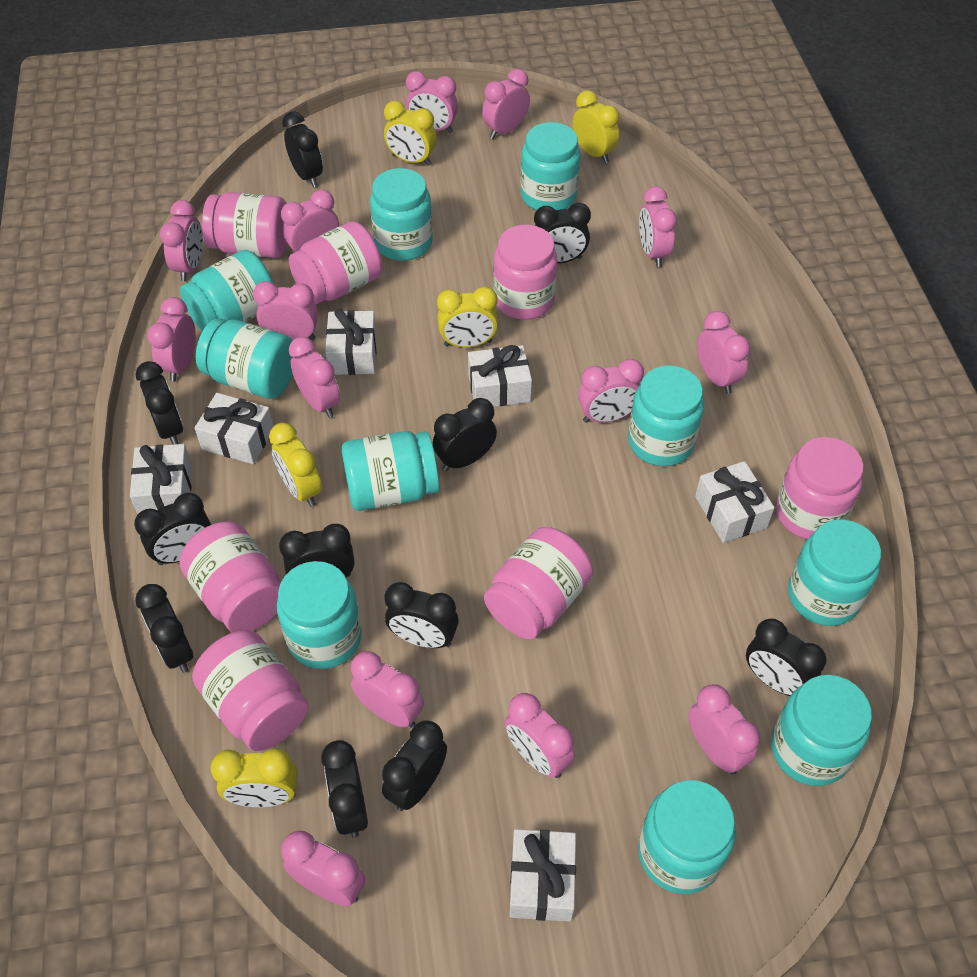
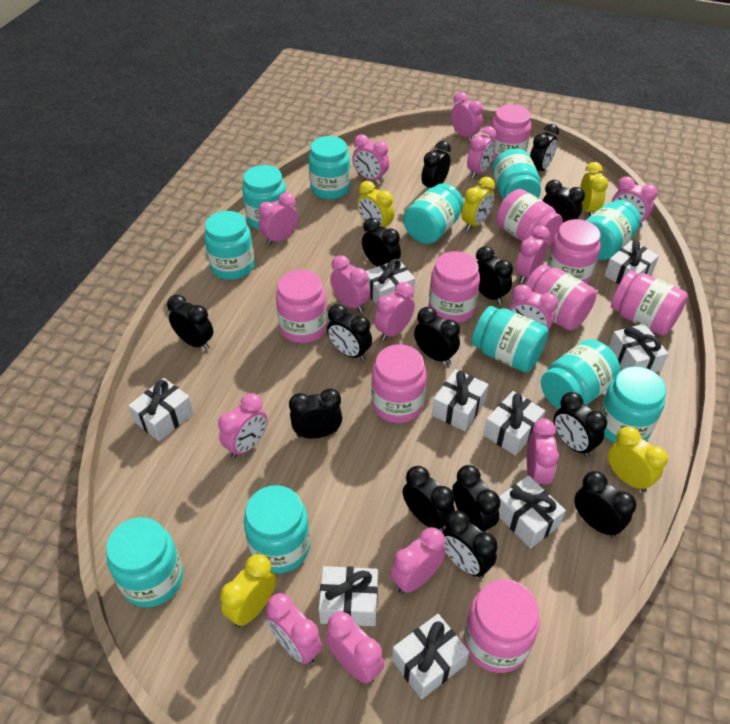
black clock: [134,492,211,565] [135,361,183,445] [135,584,193,673] [279,524,354,577] [282,111,323,187] [321,740,368,838] [382,720,447,811] [385,582,459,648] [433,398,497,471] [534,203,591,263] [746,618,826,696] = 11 -> [167,295,213,350] [289,389,342,439] [327,304,372,361] [362,218,401,267] [403,466,455,532] [414,307,460,365] [421,141,451,190] [442,511,498,578] [452,465,501,533] [476,246,513,305] [530,124,559,171] [542,180,585,223] [553,392,607,457] [574,471,637,538] = 14
pink jar: [179,521,280,632] [192,630,308,751] [202,192,288,258] [289,221,382,304] [484,527,593,639] [493,225,557,320] [776,437,864,539] = 7 -> [276,270,327,343] [371,345,427,423] [429,251,480,323] [464,579,540,673] [490,104,531,161] [496,189,563,246] [525,264,596,330] [547,219,601,284] [611,271,688,335] = 9
turquoise jar: [180,250,274,331] [196,318,293,399] [277,561,362,669] [341,431,439,511] [370,168,433,261] [520,122,581,210] [628,365,704,466] [638,780,736,894] [771,675,872,786] [788,520,881,626] = 10 -> [106,517,183,607] [204,211,255,280] [242,165,286,230] [244,485,310,573] [309,136,350,200] [403,183,464,244] [472,306,549,372] [492,148,541,199] [541,339,620,409] [586,200,641,260] [599,366,666,443] = 11
white gift: [130,444,192,514] [195,393,274,464] [325,309,377,375] [468,345,532,407] [509,829,576,922] [695,461,775,543] = 6 -> [128,378,194,441] [319,566,378,626] [366,259,415,305] [392,614,469,699] [432,369,489,431] [483,391,545,456] [498,475,566,549] [604,240,659,284] [609,324,669,372] = 9

